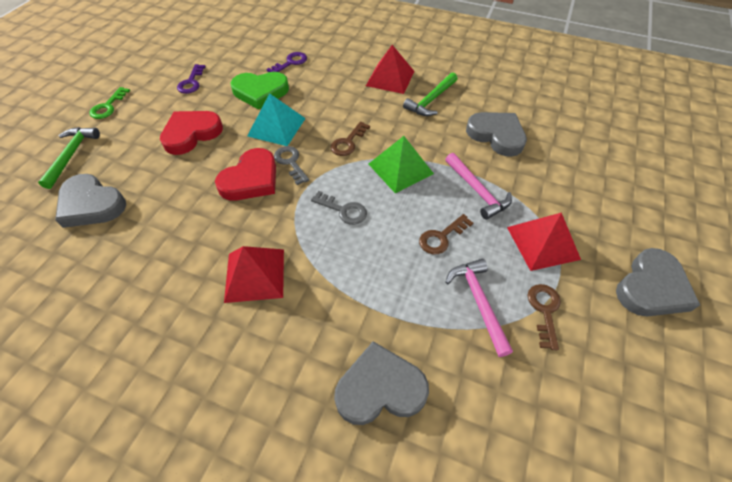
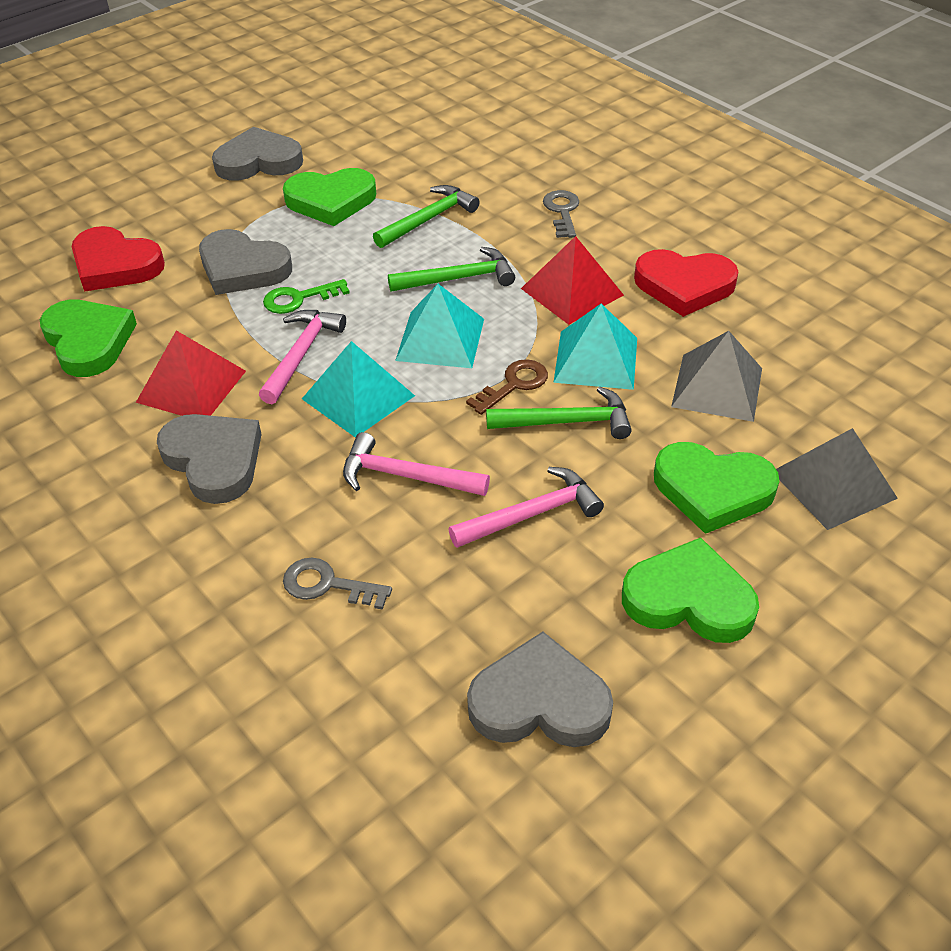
brown key: [330,122,370,156] [419,214,473,254] [528,284,561,350] = 3 -> [466,359,548,415] = 1
green hammer: [38,127,100,189] [403,73,458,116] = 2 -> [373,185,480,248] [388,247,515,292] [486,386,632,439] = 3
green heart: [230,72,289,110] = 1 -> [40,299,137,377] [283,168,376,226] [622,538,759,643] [654,442,779,534] = 4
green pyramid: [369,136,434,193] = 1 -> none = 0
grey pyramid: none = 0 -> [671,331,762,422] [776,428,898,530] = 2
pink hammer: [445,153,512,220] [445,259,513,357] = 2 -> [259,310,346,404] [343,432,490,496] [448,467,604,548] = 3
purple key: [177,64,206,94] [266,52,307,72] = 2 -> none = 0
red pyramid: [224,246,284,303] [366,45,414,94] [507,213,581,271] = 3 -> [136,331,246,416] [521,236,624,325] = 2
turquoise pyramid: [247,93,306,146] = 1 -> [302,341,415,438] [395,284,484,368] [553,304,637,390] = 3

